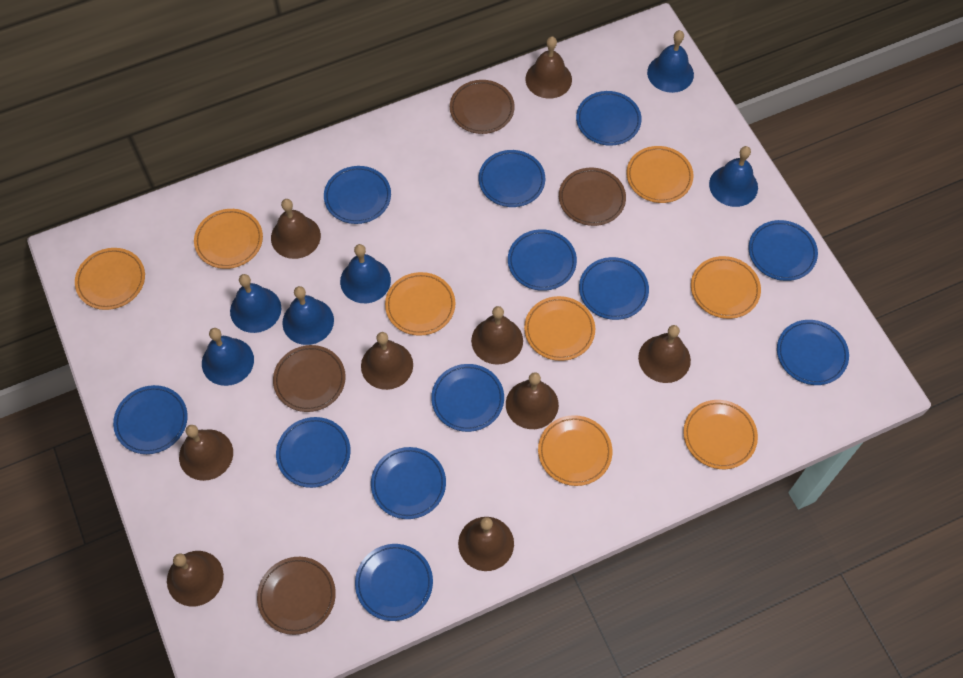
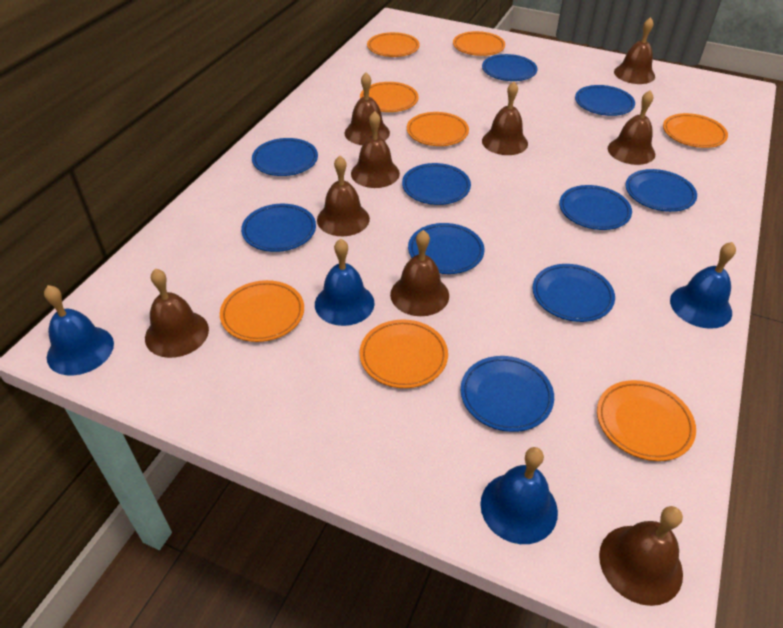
blue bell: [202,328,254,386] [230,274,281,333] [282,286,334,345] [340,244,391,303] [647,30,694,93] [709,146,758,207] = 6 -> [44,285,114,375] [315,239,375,326] [480,447,558,544] [670,242,736,329] = 4
blue plate: [113,385,188,454] [276,417,351,488] [324,166,391,224] [355,544,433,621] [371,447,446,519] [431,364,504,432] [479,150,545,207] [508,229,577,291] [576,91,642,146] [579,257,649,320] [748,220,818,281] [777,320,849,385] = 12 -> [241,204,316,252] [252,138,318,176] [402,163,471,205] [408,223,485,274] [461,356,554,432] [482,54,538,81] [532,264,615,322] [559,185,632,230] [575,85,635,116] [625,169,697,212] = 10
brown plate: [257,557,336,635] [273,345,346,412] [450,80,515,134] [559,167,626,226] = 4 -> none = 0

